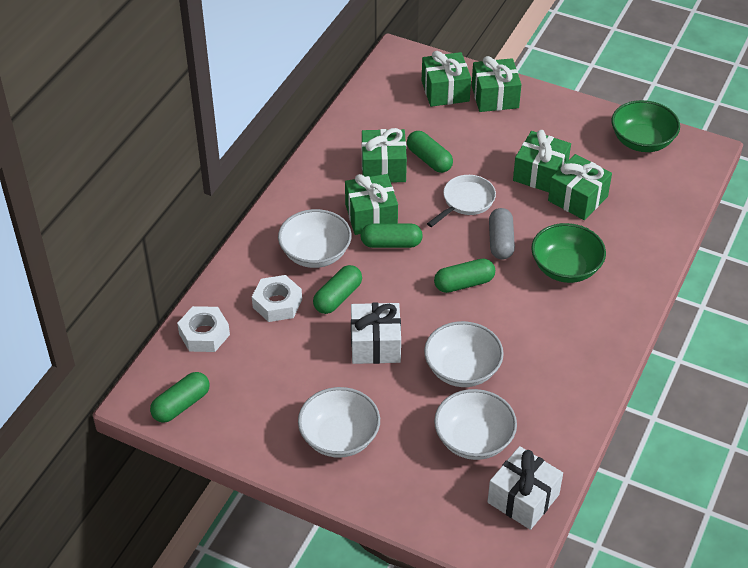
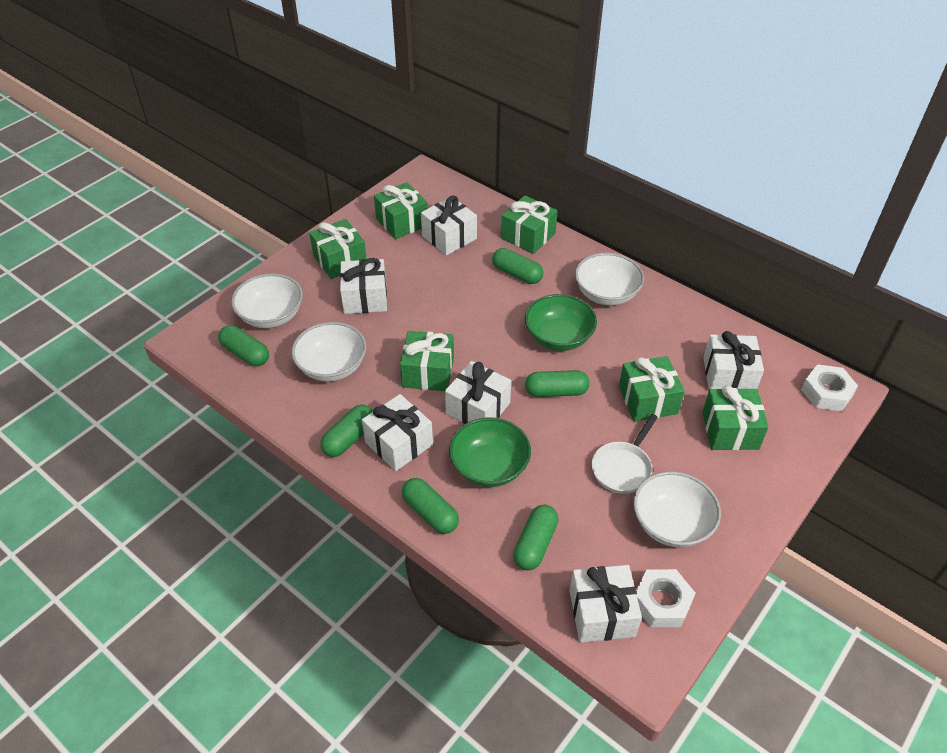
green capsule: [150,372,210,423] [313,265,362,314] [360,223,423,248] [407,131,453,173] [434,259,495,293] = 5 -> [218,325,269,366] [320,405,373,457] [402,478,459,534] [492,248,543,284] [513,505,558,570] [525,370,590,397] = 6
grey capsule: [489,208,515,260] = 1 -> none = 0
white gift: [351,303,401,364] [488,446,563,530] = 2 -> [340,258,387,314] [362,394,433,471] [421,196,477,255] [445,361,511,424] [570,565,642,643] [703,331,764,389] = 6

